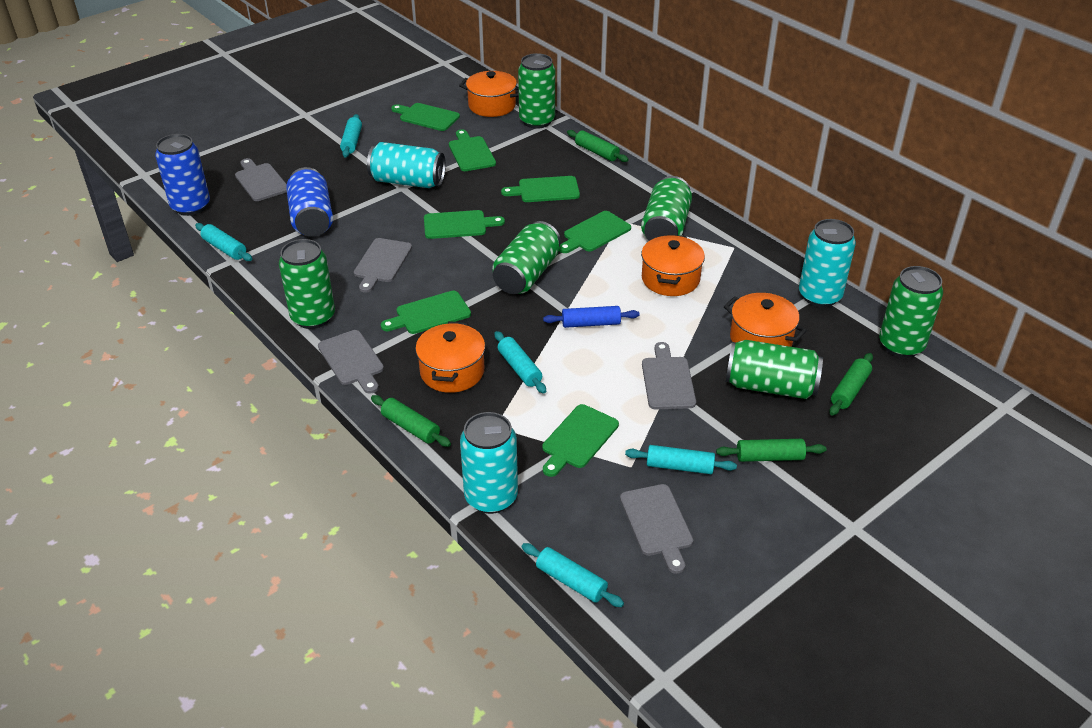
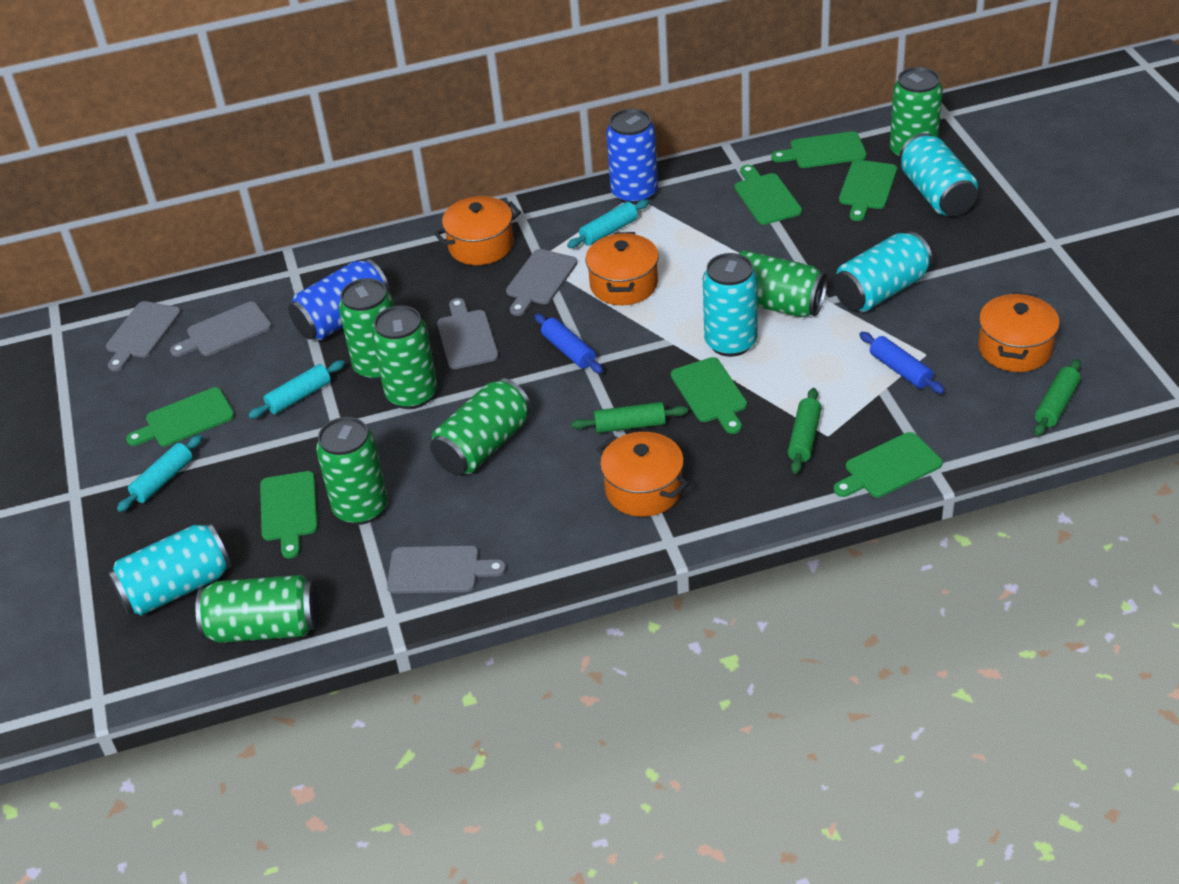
blue rolling pin: [543,306,639,328] = 1 -> [534,314,603,373] [859,332,945,394] = 2
green can: [279,239,335,329] [492,221,561,294] [518,53,555,129] [641,176,692,241] [726,340,823,399] [879,266,943,358] = 6 -> [196,575,319,643] [316,417,388,525] [339,278,394,381] [372,305,437,409] [430,378,531,475] [739,250,828,317] [890,67,943,160] = 7
green rolling pin: [371,395,451,447] [567,130,629,162] [716,439,826,462] [829,353,873,416] = 4 -> [571,402,688,433] [788,388,821,474] [1034,359,1081,436] = 3
turquoise can: [367,142,446,188] [460,412,518,514] [799,219,856,307] = 3 -> [108,523,231,616] [703,253,757,357] [833,231,933,312] [899,133,978,216] = 4
turquoise rolling pin: [195,223,252,261] [340,114,362,158] [495,331,546,394] [522,543,624,607] [625,445,737,474] = 5 -> [117,435,203,512] [248,360,345,418] [567,200,649,248] = 3

